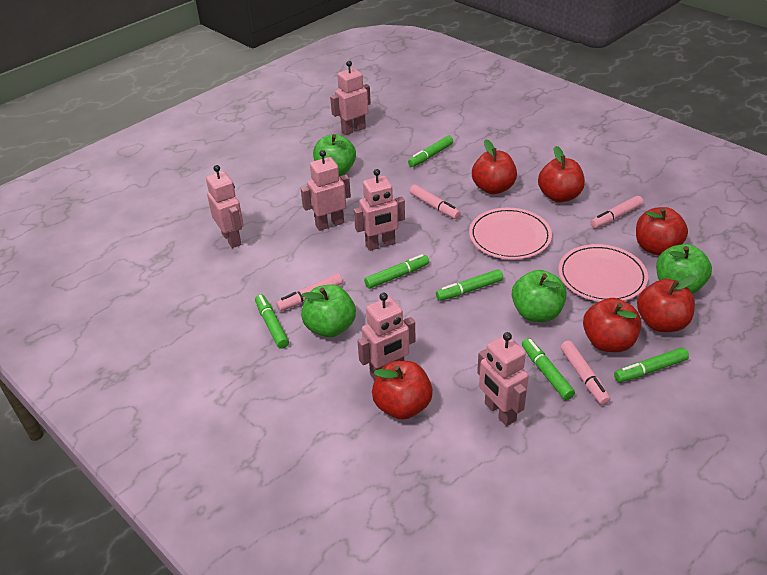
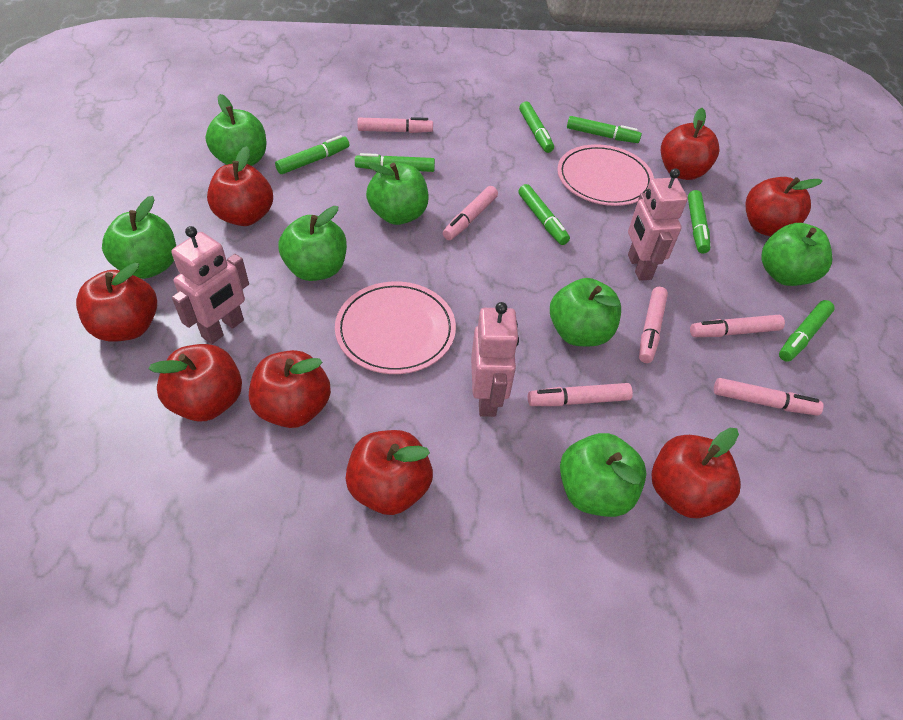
green apple: [301,285,356,337] [313,134,356,176] [512,270,567,322] [656,244,712,294] = 4 -> [102,196,176,279] [205,94,267,166] [279,206,347,281] [366,163,429,225] [550,278,621,346] [560,433,646,517] [761,223,832,286] = 7
green marker: [255,294,289,349] [364,254,429,289] [408,136,453,167] [436,269,503,301] [522,338,575,400] [614,347,689,382] = 6 -> [275,135,349,174] [355,153,435,172] [518,184,570,245] [519,102,554,153] [567,116,642,143] [688,190,710,254] [779,300,835,362] = 7
pink marker: [276,273,343,311] [410,185,461,219] [561,341,610,405] [591,196,643,228] = 4 -> [357,117,433,133] [443,186,498,240] [528,383,633,406] [639,287,668,363] [690,315,785,337] [714,378,824,415] = 6
pink robot: [206,165,244,248] [301,150,351,231] [330,61,371,135] [354,169,405,251] [357,293,415,380] [477,332,529,426] = 6 -> [171,226,249,344] [471,302,519,417] [628,168,688,281] = 3
red apple: [372,361,433,420] [472,139,517,194] [538,146,585,203] [583,298,642,352] [636,207,688,256] [637,275,697,332] = 6 -> [76,263,157,342] [149,344,242,421] [207,146,273,226] [249,350,331,428] [345,430,433,515] [651,428,741,518] [661,108,719,180] [746,177,823,236] = 8

